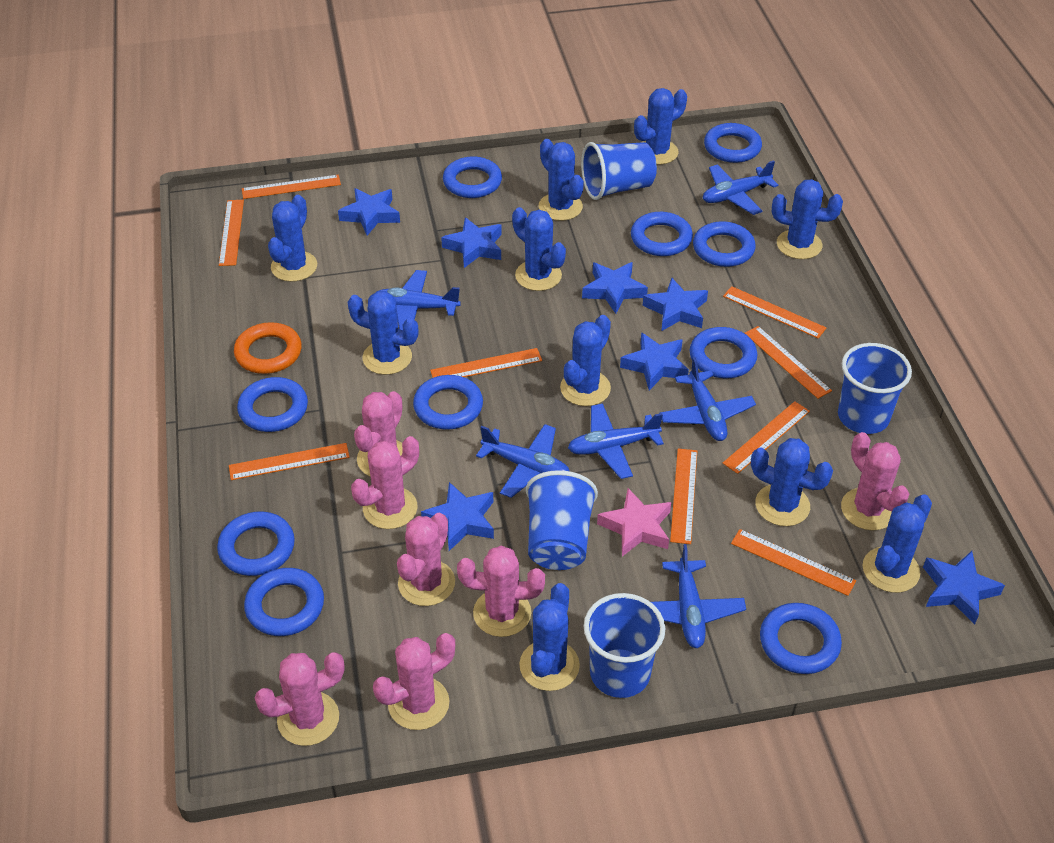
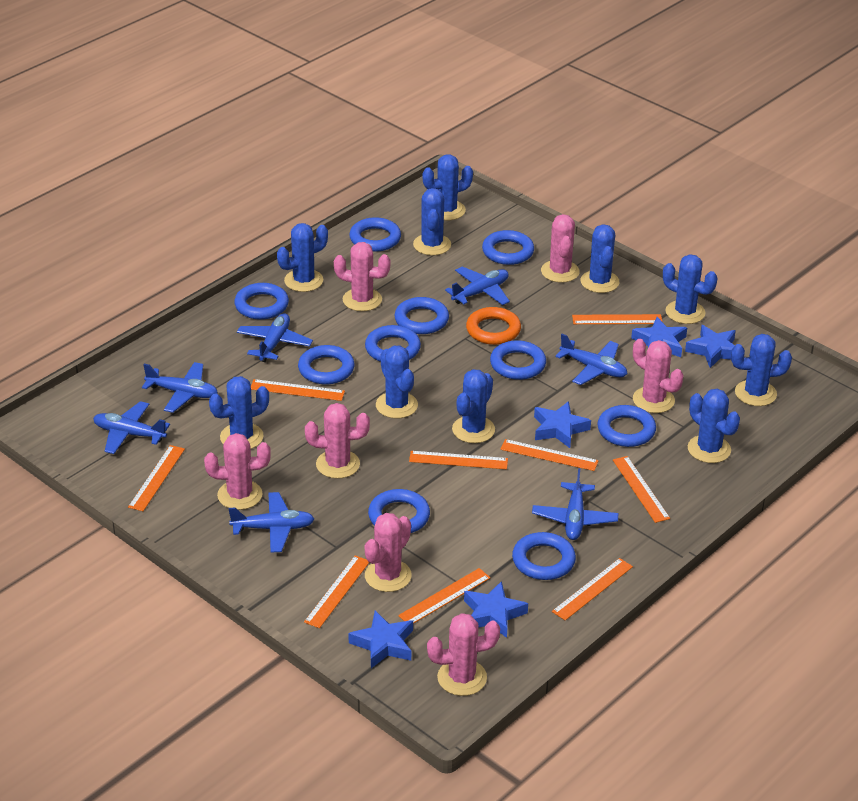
blue cup: [526,470,598,570] [581,142,657,200] [584,593,665,698] [838,343,912,434] = 4 -> none = 0
blue plane: [379,270,461,330] [476,424,570,498] [568,404,664,479] [651,544,746,648] [659,357,756,441] [703,160,778,215] = 6 -> [93,401,170,454] [142,362,218,413] [228,492,314,553] [237,313,313,362] [445,267,510,305] [532,468,619,540] [555,334,627,385] = 7
blue star: [338,188,400,236] [421,482,494,551] [441,217,502,268] [582,262,648,314] [620,332,689,391] [643,278,708,331] [923,551,1005,624] = 7 -> [349,611,413,668] [464,581,528,638] [534,401,591,448] [631,317,687,357] [685,325,736,368] = 5
pink star: [597,488,671,557] = 1 -> none = 0

